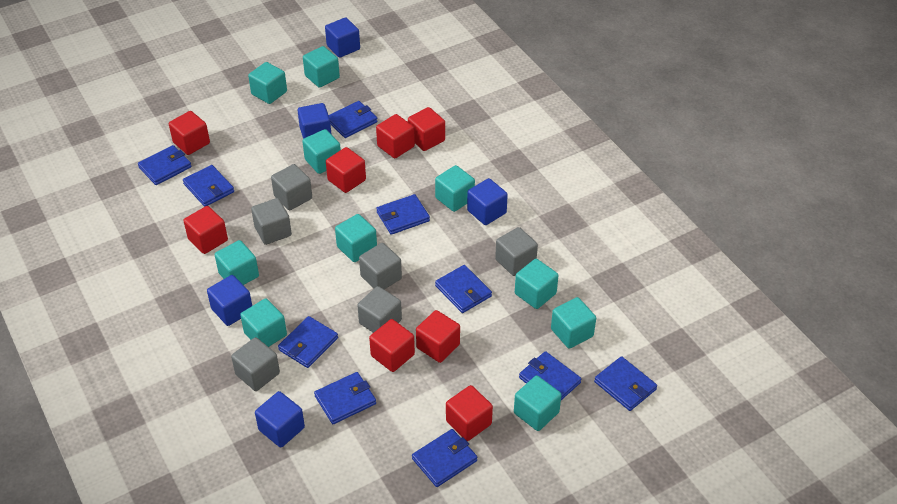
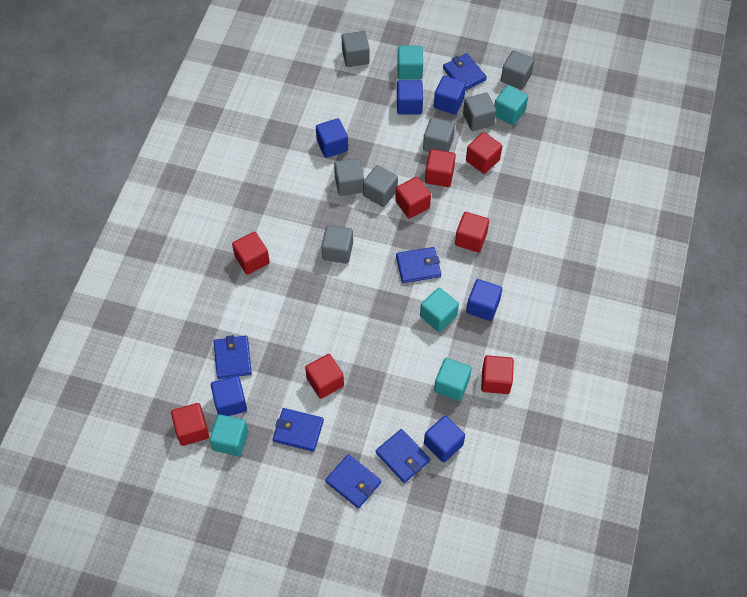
blue cube: [207,275,252,326] [255,391,305,448] [298,103,332,139] [325,17,360,58] [467,178,508,225] = 5 -> [211,376,247,416] [316,118,348,158] [397,80,423,115] [424,416,465,462] [434,76,466,115] [466,279,502,321] = 6
blue wallet: [138,145,192,185] [183,165,234,207] [278,316,338,368] [314,372,376,424] [329,101,378,138] [376,194,430,235] [412,429,477,487] [435,265,492,313] [519,351,581,400] [594,356,657,411] = 10 -> [214,335,252,379] [273,408,324,452] [325,454,381,509] [376,429,430,483] [396,247,441,283] [443,53,487,91] = 6
grey cube: [231,337,280,391] [251,198,292,245] [271,164,312,210] [357,286,402,333] [359,243,402,289] [495,227,538,276] = 6 -> [321,225,353,264] [334,158,364,196] [342,31,370,67] [363,165,398,207] [423,117,455,152] [463,93,496,131] [501,50,534,90] = 7
turquoise cube: [215,240,259,285] [240,298,287,347] [248,62,287,104] [302,129,341,174] [303,46,340,88] [335,214,377,262] [435,165,475,212] [514,376,561,431] [515,259,559,309] [551,297,596,349] = 10 -> [210,414,248,456] [397,46,423,80] [420,288,459,332] [434,358,472,401] [494,85,528,125] = 5

